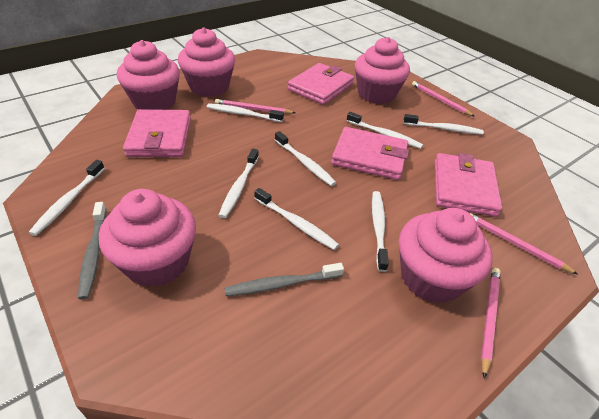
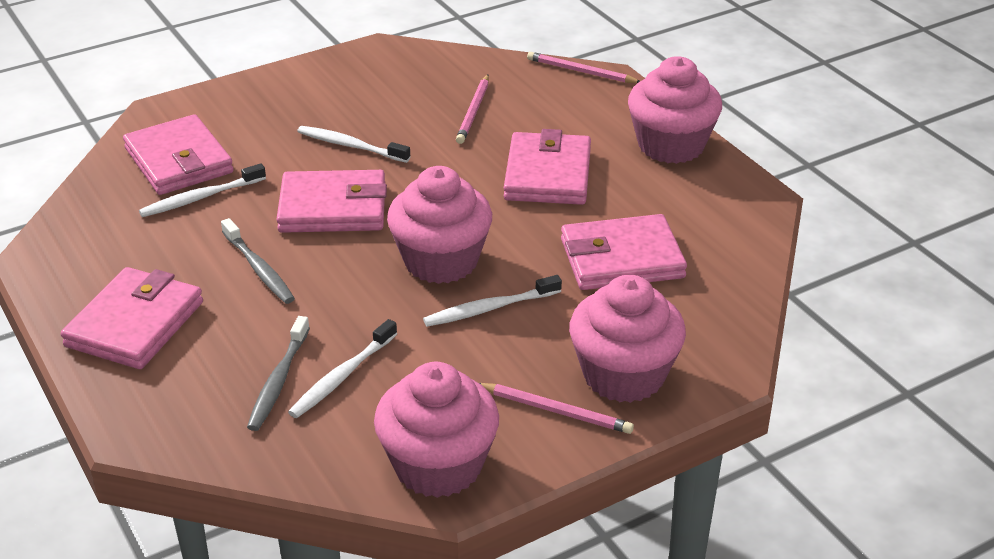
pink cupcake: [99,189,196,287] [117,40,180,110] [178,28,235,97] [355,37,410,104] [399,208,493,303] = 5 -> [374,362,499,498] [387,166,492,284] [569,275,686,403] [628,56,722,164] = 4
pink pencil: [215,99,295,114] [412,81,475,117] [470,213,578,274] [481,268,501,379] = 4 -> [456,75,489,144] [479,383,634,434] [527,52,640,83] = 3
pink wallet: [123,109,191,157] [288,63,354,105] [331,127,409,180] [435,153,502,217] = 4 -> [61,267,203,369] [123,114,234,195] [276,170,387,233] [504,129,591,205] [561,214,687,290] = 5
white toothbrush: [29,160,105,236] [207,103,284,122] [218,149,259,218] [254,188,339,250] [275,131,336,186] [347,112,423,149] [372,191,389,272] [403,114,484,135] = 8 -> [139,163,266,217] [288,319,397,418] [297,126,411,163] [423,275,562,327] = 4

